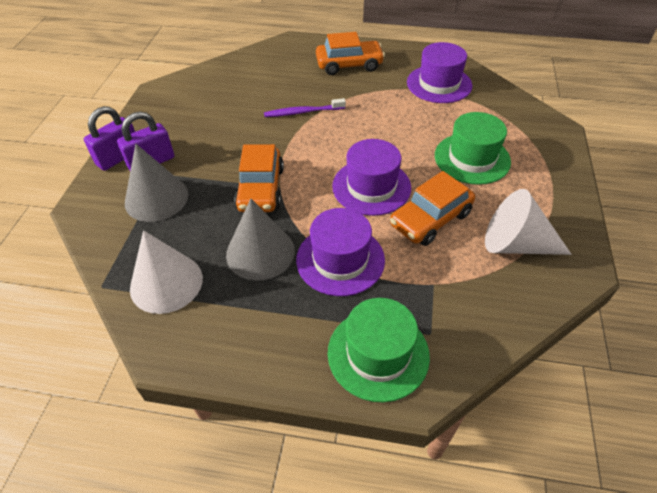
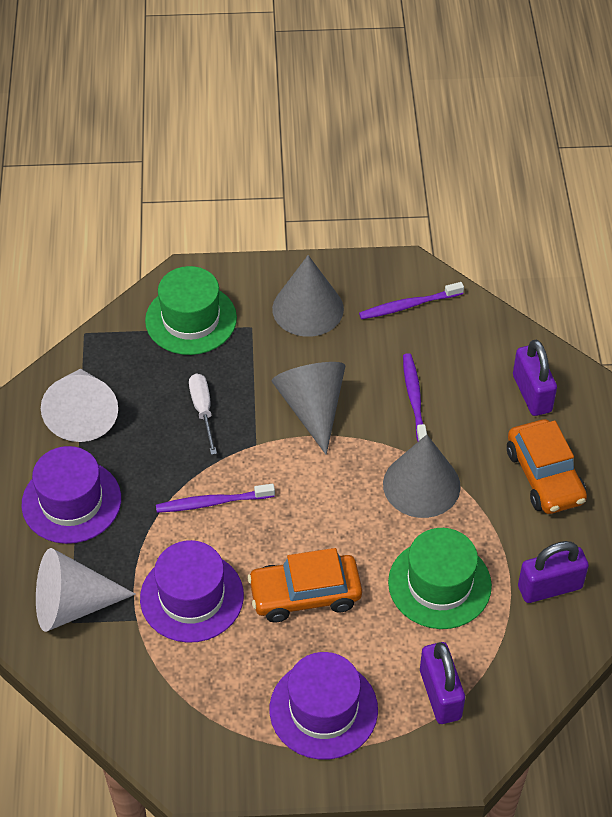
grey cone: [125,144,188,222] [226,199,295,281] = 2 -> [271,362,345,455] [272,255,344,337] [383,435,461,518] = 3
orange car: [234,144,284,212] [316,32,385,75] [390,171,475,246] = 3 -> [247,548,362,623] [507,419,587,514] = 2
purple padlock: [84,106,135,171] [117,112,174,170] = 2 -> [420,642,465,724] [513,340,557,416] [518,541,589,603] = 3
purple toothbrush: [264,98,346,117] = 1 -> [156,484,275,513] [359,282,464,320] [403,353,427,441] = 3
white screwdriver: none = 0 -> [189,374,217,455] = 1

